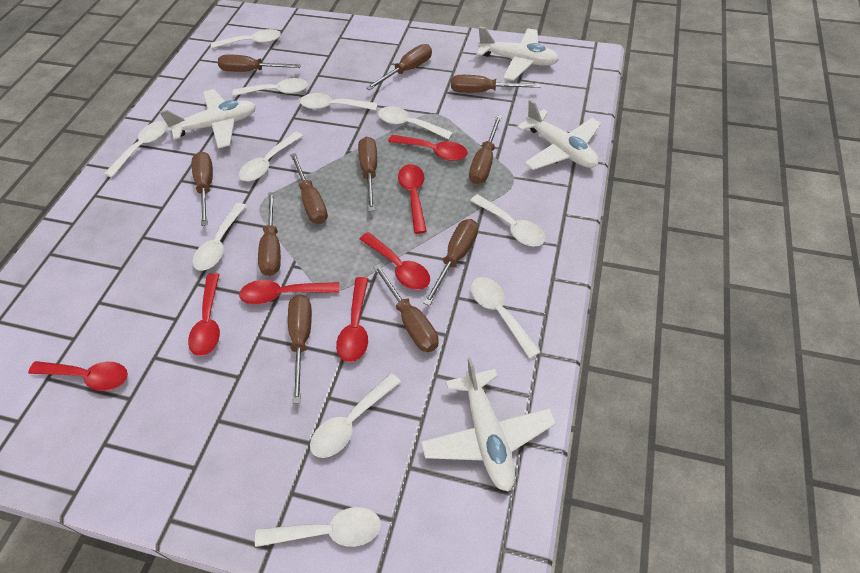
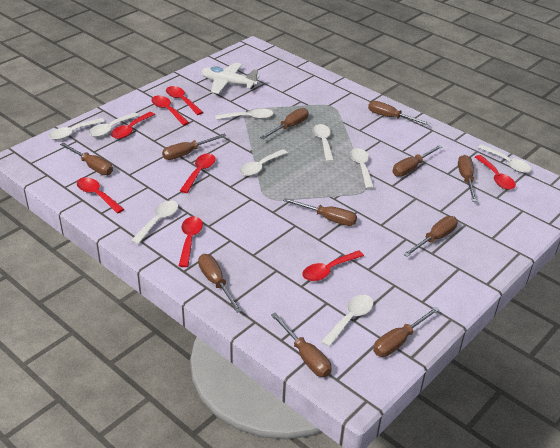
red spoon: [28,361,128,391] [188,273,220,356] [239,280,339,304] [336,277,368,362] [360,232,430,290] [388,135,468,161] [398,164,427,234] = 7 -> [77,177,124,213] [111,112,155,139] [151,96,189,126] [166,86,203,115] [179,216,203,267] [180,153,216,193] [302,250,364,281] [475,155,516,190] = 8
white plane: [160,89,256,149] [421,357,556,492] [476,26,559,81] [517,99,601,170] = 4 -> [201,62,259,94] = 1
white spoon: [104,121,167,178] [192,203,247,271] [211,29,281,48] [232,78,308,96] [239,131,303,181] [255,507,381,547] [300,93,378,110] [310,373,401,458] [378,106,453,140] [470,194,545,247] [471,277,541,359] = 11 -> [48,118,105,140] [89,112,139,137] [131,200,178,244] [215,108,273,120] [239,149,288,176] [313,124,334,162] [321,295,373,347] [350,148,374,189] [478,144,531,173] = 9

